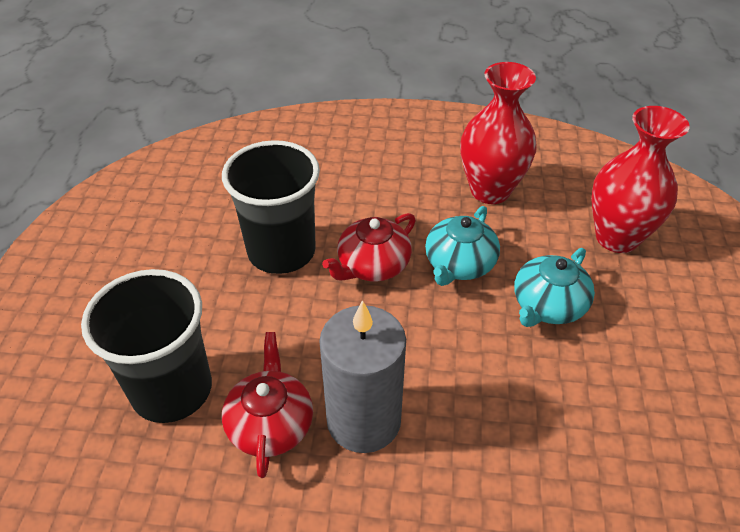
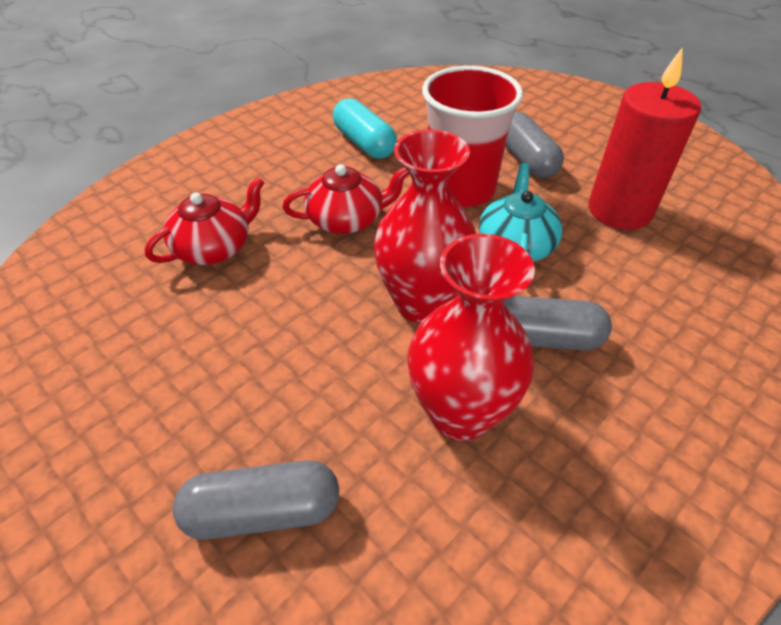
black cup: [81,269,212,423] [222,140,320,274] = 2 -> none = 0
grey candle: [319,300,406,453] = 1 -> none = 0
grey capsule: none = 0 -> [173,460,339,540] [503,296,612,351] [505,112,564,178] = 3
red candle: none = 0 -> [589,47,701,230] = 1
red cup: none = 0 -> [422,66,523,207] = 1
turquoise capsule: none = 0 -> [333,98,397,159] = 1
turquoise teapot: [425,206,500,286] [514,248,595,327] = 2 -> [479,163,563,262] = 1

